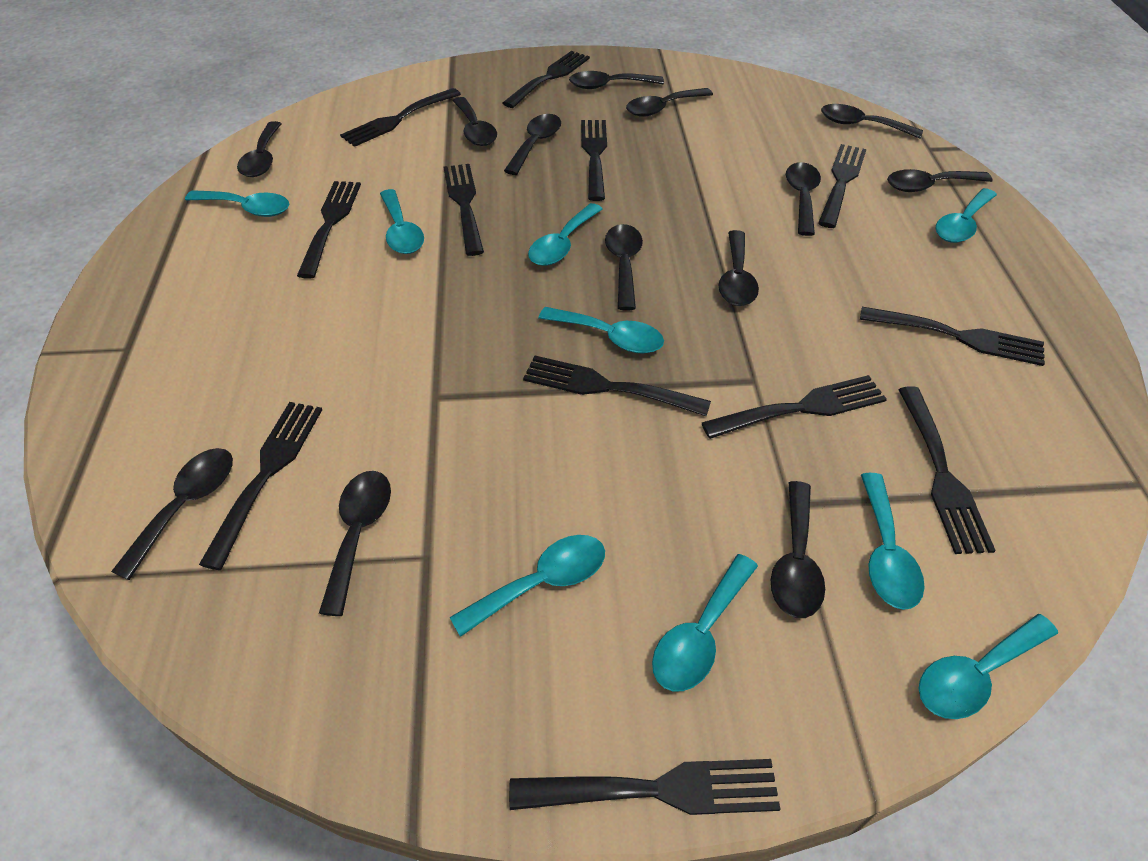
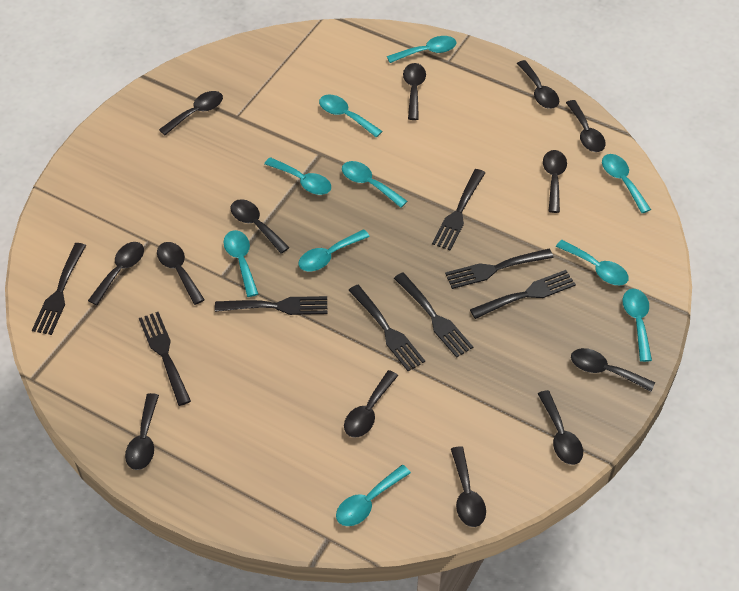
black fork: [199,402,322,570] [297,181,361,279] [340,88,461,147] [444,164,484,256] [503,51,590,108] [509,759,781,815] [523,355,711,417] [581,120,607,201] [702,375,887,439] [818,144,867,228] [860,307,1045,366] [898,386,996,554] = 12 -> [32,243,86,335] [139,312,191,406] [215,296,327,315] [348,285,425,371] [394,272,473,358] [432,169,485,250] [445,249,553,289] [470,270,576,319] = 8
turquoise spoon: [185,190,290,217] [380,189,424,254] [450,535,605,637] [528,203,603,266] [538,307,664,354] [652,554,758,691] [861,473,925,610] [918,614,1058,719] [935,188,997,243] = 9 -> [223,230,258,297] [264,157,331,195] [299,229,370,271] [319,95,382,137] [336,465,411,526] [342,161,407,208] [387,36,456,63] [556,240,629,285] [602,154,651,213] [622,289,652,362] = 10

